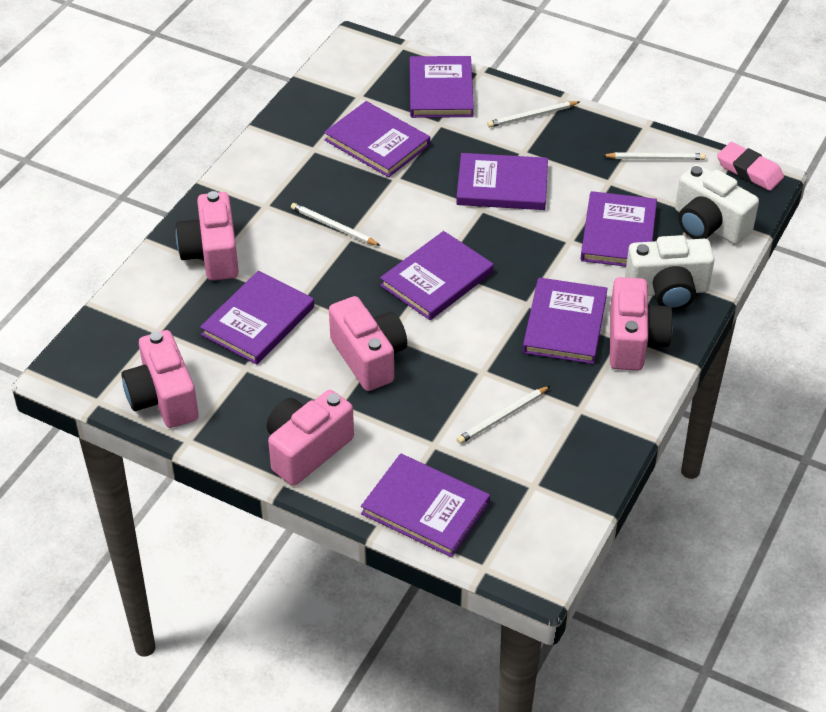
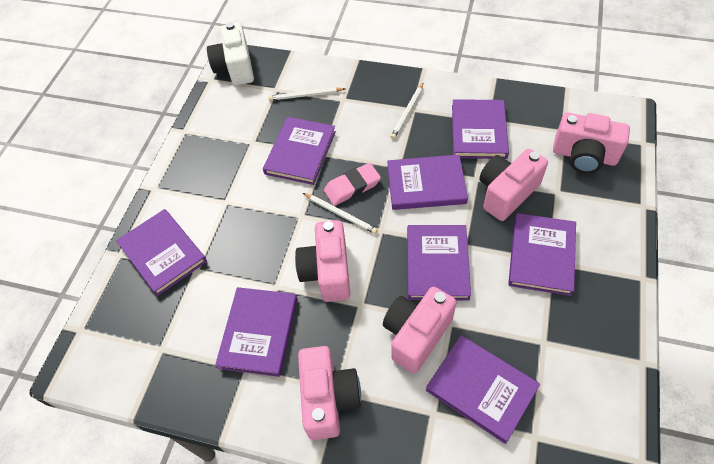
white camera: [625,235,715,310] [675,164,759,245] = 2 -> [207,22,254,86] = 1
white pencil: [291,203,380,246] [457,386,550,444] [487,101,579,128] [602,152,706,160] = 4 -> [269,87,345,101] [303,193,377,234] [391,83,423,139] = 3

